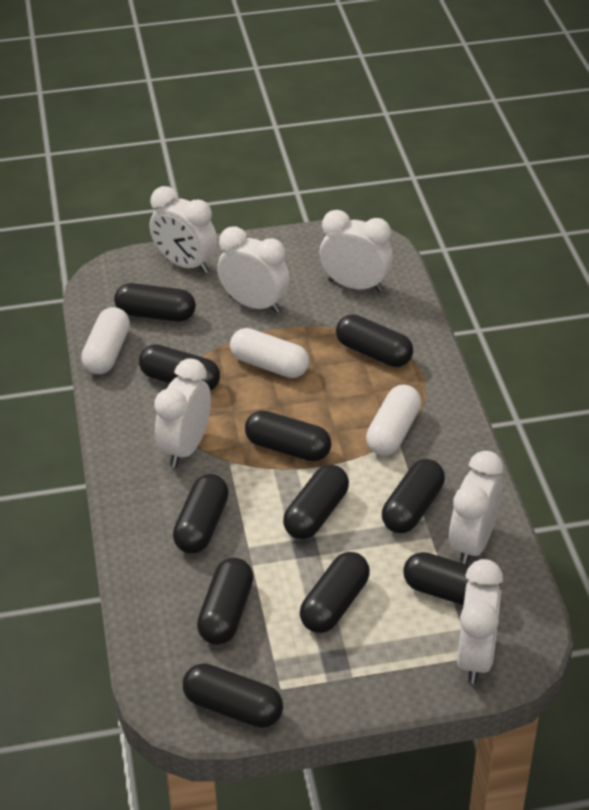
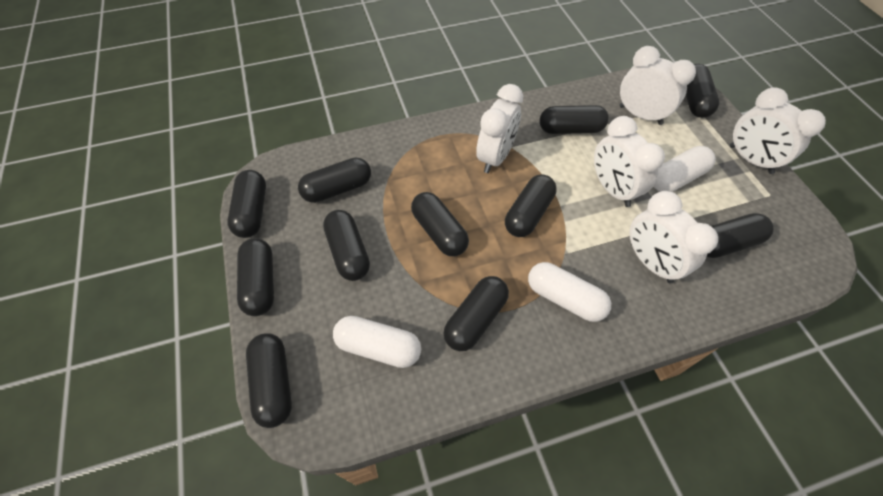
white clock: [150,186,217,274] [154,358,211,468] [217,227,289,313] [319,210,393,292] [449,451,503,565] [457,559,503,684] = 6 -> [476,84,523,173] [594,116,665,207] [619,46,696,125] [630,191,718,284] [730,87,826,174] = 5

